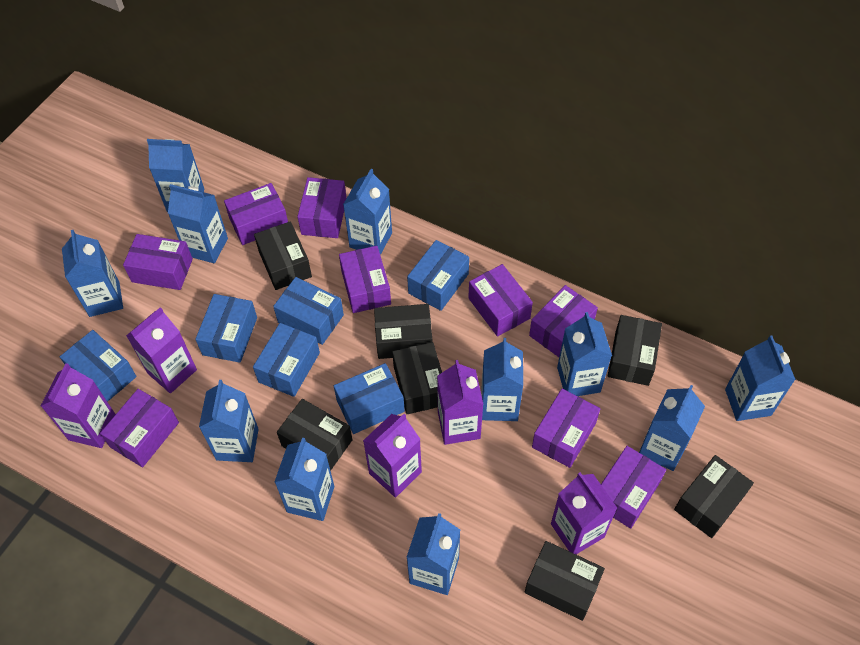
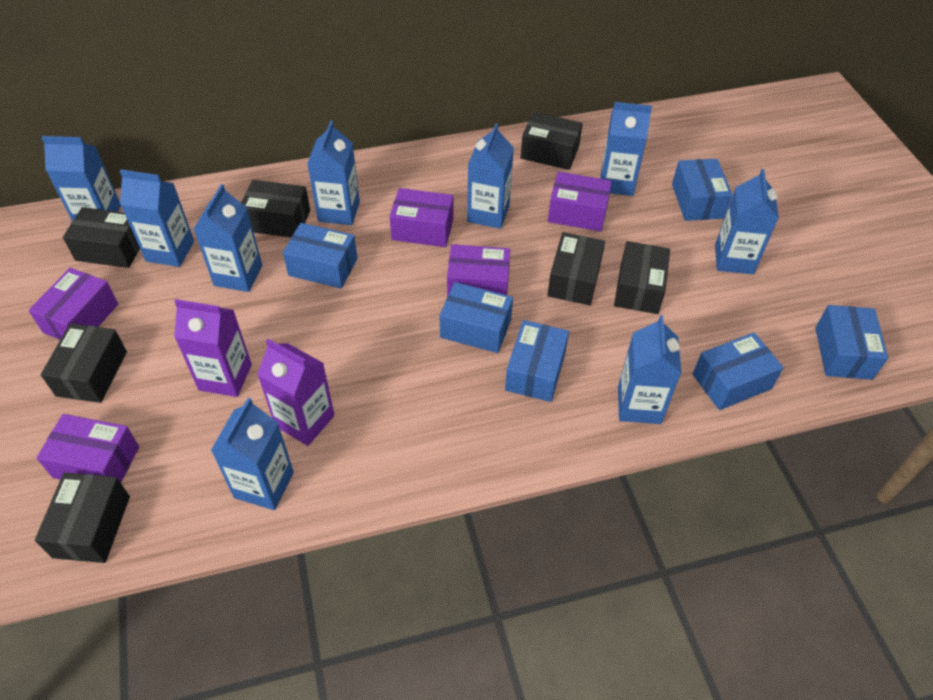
blue carton: [62,230,123,317] [147,139,204,212] [168,184,228,263] [199,380,259,462] [274,438,334,521] [343,169,392,255] [406,513,460,595] [481,338,523,421] [557,312,612,396] [639,385,705,471] [725,335,795,421] = 11 -> [41,136,121,221] [120,169,194,267] [194,184,262,292] [211,398,294,510] [307,121,360,225] [467,123,514,229] [600,102,652,196] [618,315,682,424] [715,169,779,274] = 9
purple box: [100,389,179,467] [123,234,193,290] [224,183,288,245] [297,177,347,238] [339,246,391,313] [468,264,533,336] [529,285,598,357] [532,389,600,468] [601,446,666,529] = 9 -> [29,268,118,340] [36,414,139,483] [389,188,454,247] [447,244,510,297] [548,172,612,232] = 5
purple carton: [41,363,116,448] [126,307,197,393] [363,414,422,498] [437,360,483,445] [551,472,617,554] = 5 -> [174,299,252,397] [257,339,334,446] = 2

